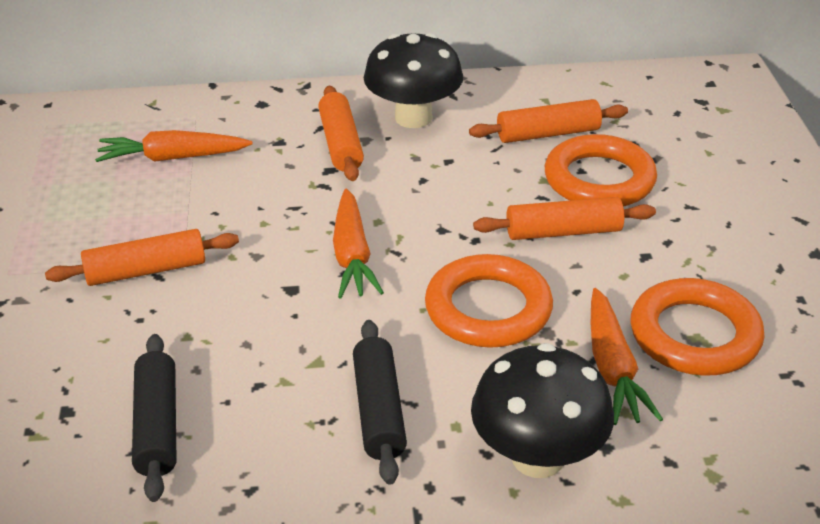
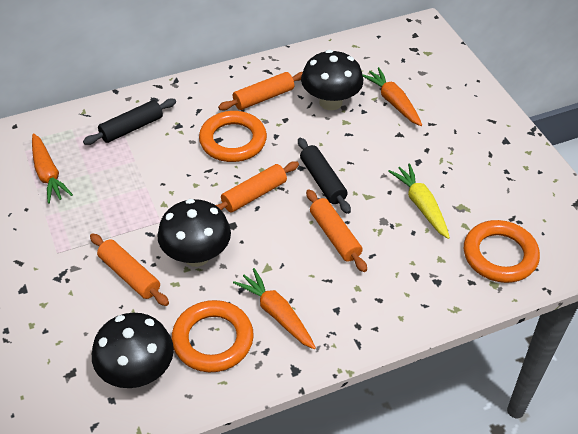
black mushroom: [364,33,463,128] [471,343,614,478] = 2 -> [92,313,174,388] [157,199,231,267] [301,50,363,110] = 3
yellow carrot: none = 0 -> [388,163,450,239] = 1

